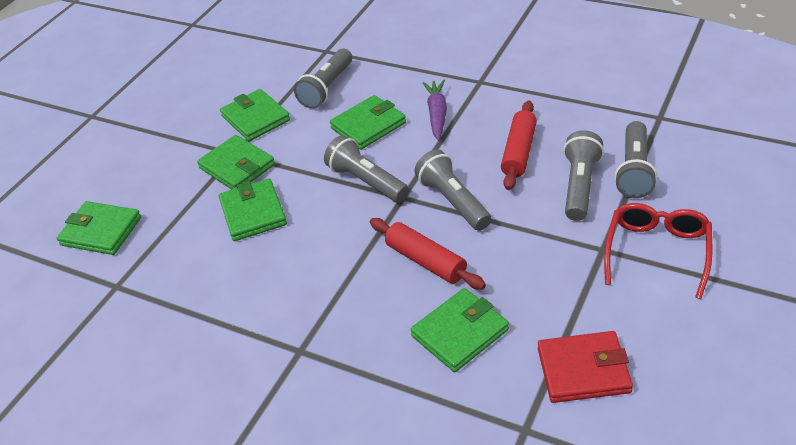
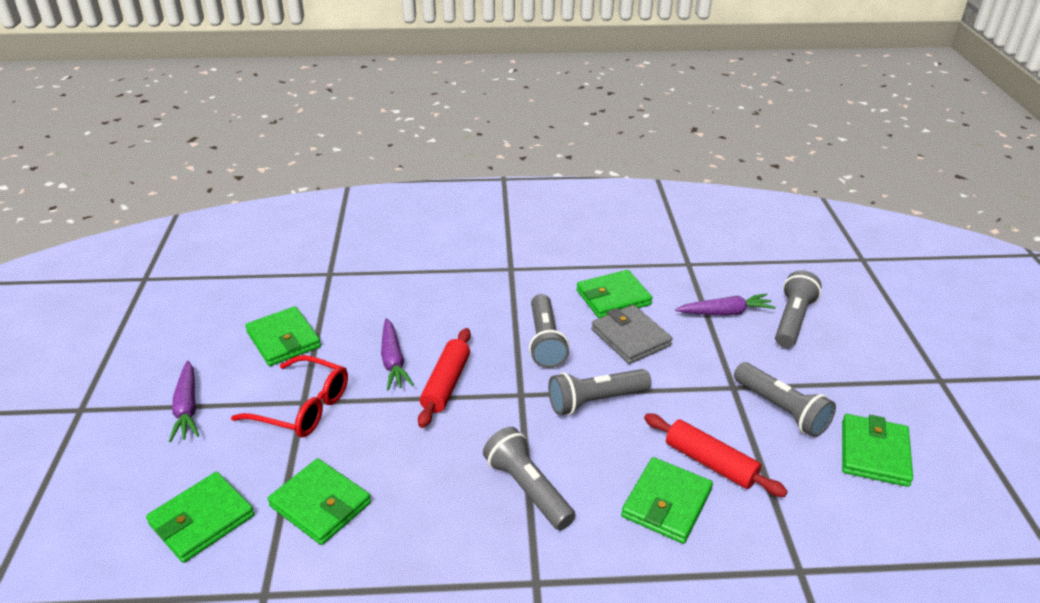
grey wallet: none = 0 -> [591,305,672,364] = 1
purple carrot: [422,80,447,141] = 1 -> [169,361,199,442] [381,318,414,391] [675,294,776,316] = 3
red wallet: [538,331,633,403] = 1 -> none = 0

